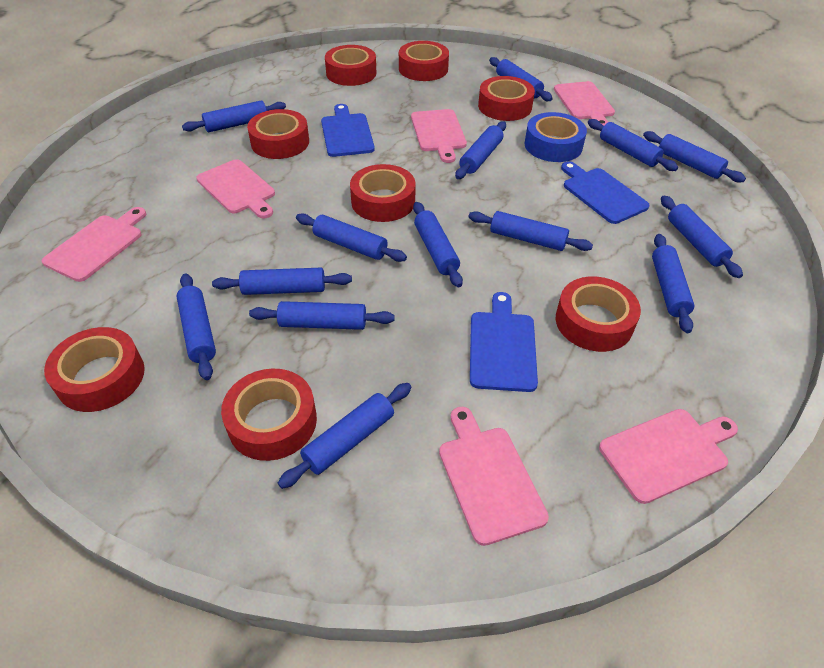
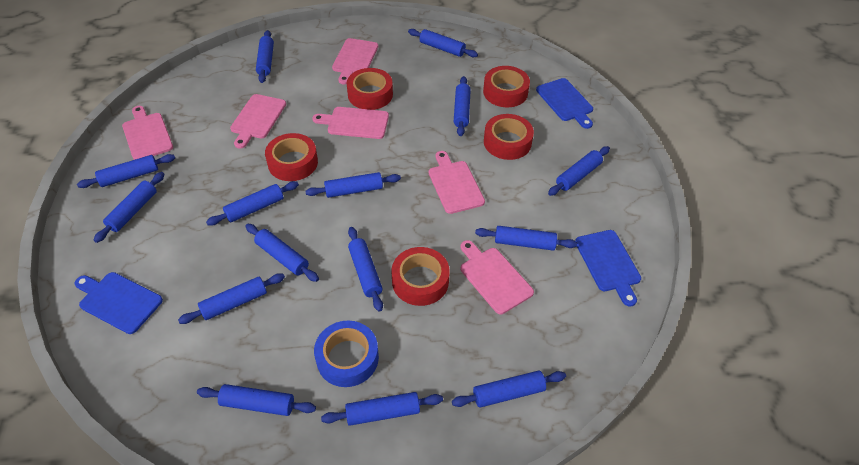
blue rolling pin: [176,273,216,380] [182,101,286,132] [212,268,352,295] [249,301,395,330] [278,383,411,489] [296,213,407,262] [413,202,463,288] [455,121,506,179] [468,211,593,251] [489,57,553,101] [588,119,678,171] [643,131,746,182] [652,234,694,333] [661,195,743,278] = 14 -> [77,154,175,188] [94,172,164,243] [178,273,285,324] [197,384,316,416] [206,181,299,226] [245,224,319,282] [256,30,274,83] [306,172,401,198] [321,392,443,426] [348,227,383,312] [408,29,478,57] [452,371,566,408] [454,76,471,136] [475,226,577,251] [548,146,610,196] = 15
red tape: [44,327,145,412] [221,369,317,461] [247,109,309,159] [325,45,376,86] [350,164,416,222] [399,41,449,81] [478,76,535,121] [556,277,641,352] = 8 -> [265,133,318,181] [347,68,393,110] [392,247,450,306] [483,66,530,107] [484,114,534,160] = 5

